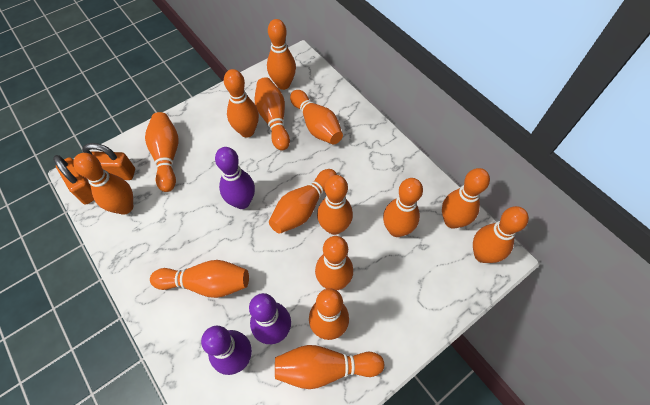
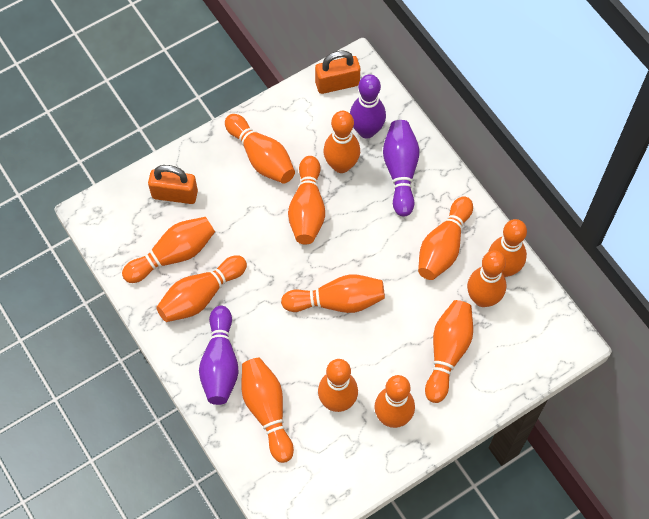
orange bowling pin: [73,153,133,215] [145,112,178,192] [150,260,249,298] [224,69,259,137] [255,77,290,150] [267,19,296,90] [269,169,337,234] [275,345,384,389] [290,90,343,145] [309,288,349,340] [315,236,353,290] [317,175,353,235] [383,178,423,237] [442,168,490,229] [473,206,529,263] = 15 -> [122,217,215,283] [156,255,247,322] [225,114,295,183] [241,358,294,463] [281,274,385,313] [288,156,325,244] [318,359,358,412] [323,111,360,173] [374,375,415,428] [418,196,473,280] [425,300,473,403] [467,250,506,307] [488,219,527,277] = 13

